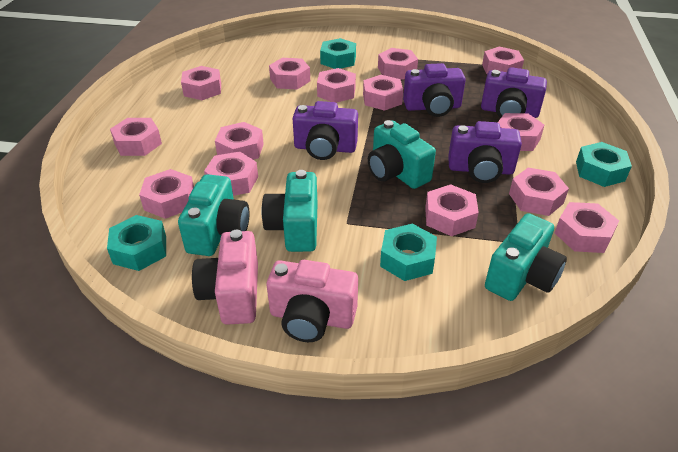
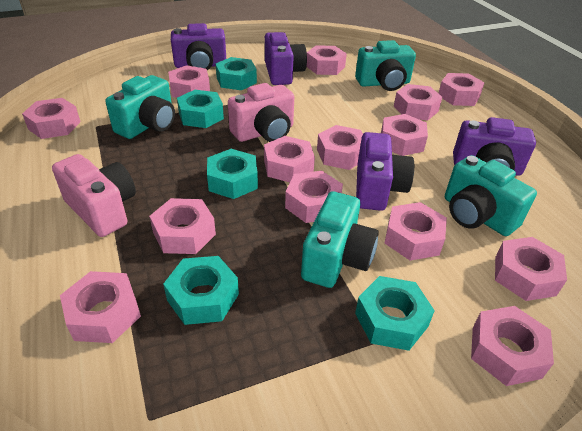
turquoise nut: [107,215,166,271] [320,38,356,69] [380,224,437,281] [576,142,632,187] = 4 -> [163,256,239,325] [177,90,224,128] [207,149,258,199] [216,57,257,90] [355,276,435,351] = 5

